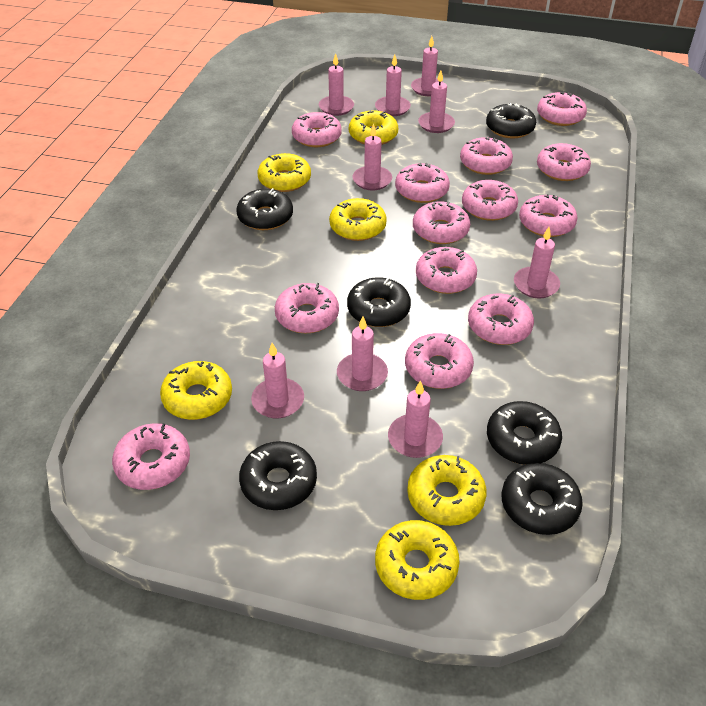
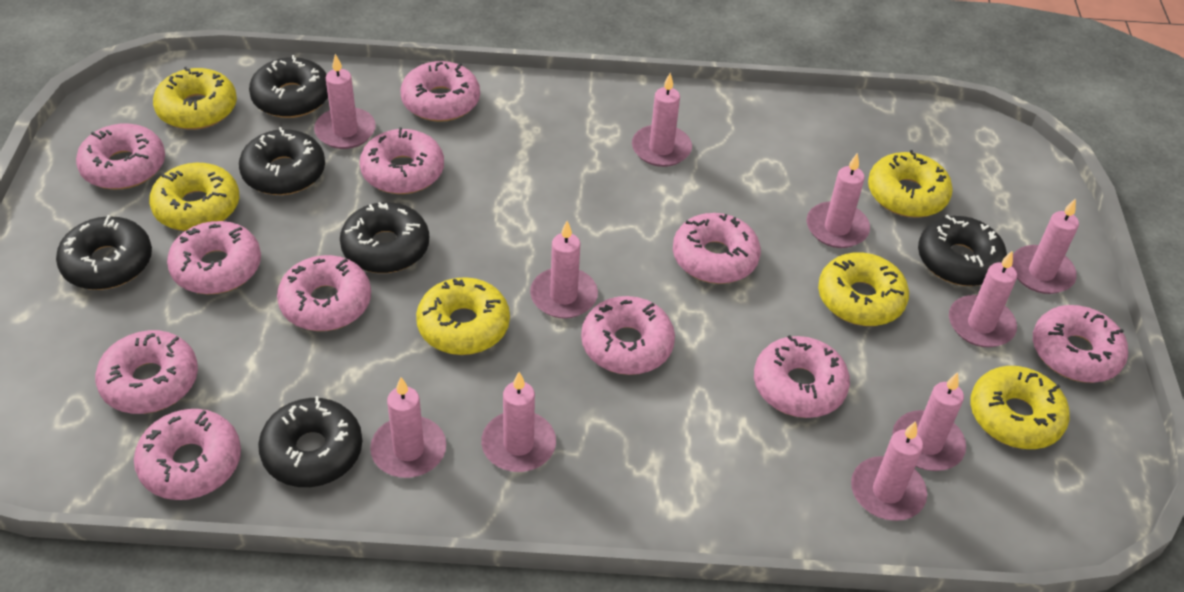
pink candle: [251,343,304,419] [319,53,354,116] [337,317,388,391] [352,123,392,191] [375,55,411,116] [388,380,443,458] [411,36,444,96] [418,70,455,133] [514,227,560,298] = 9 -> [314,54,376,149] [370,377,446,478] [481,372,556,472] [530,221,598,319] [632,73,692,167] [807,153,870,248] [851,421,927,521] [892,372,966,471] [949,251,1017,347] [1012,198,1079,294] = 10
pink donut: [112,423,190,490] [275,283,339,334] [292,112,342,147] [395,163,450,203] [405,333,474,389] [413,200,470,244] [416,247,477,294] [460,137,513,175] [462,180,518,221] [468,293,534,345] [519,194,577,237] [537,92,587,126] [537,143,591,181] = 13 -> [76,123,165,189] [95,330,198,414] [134,409,241,500] [167,221,261,295] [277,255,371,331] [360,127,444,194] [400,61,480,122] [581,296,675,375] [673,213,761,284] [754,335,850,418] [1033,305,1128,383] = 11

